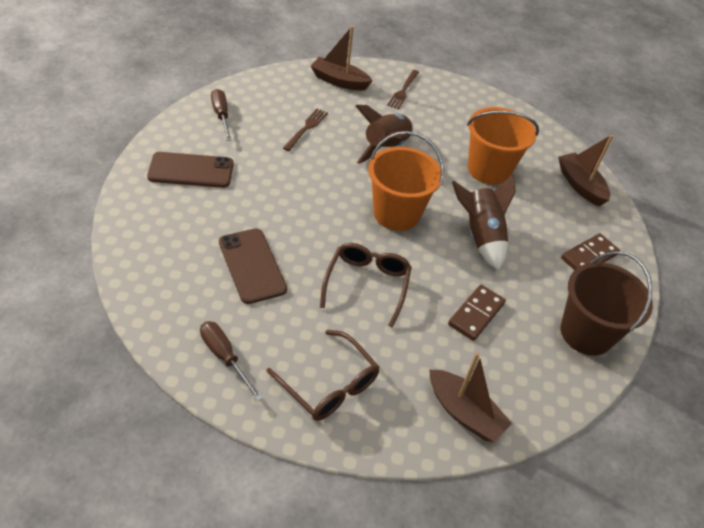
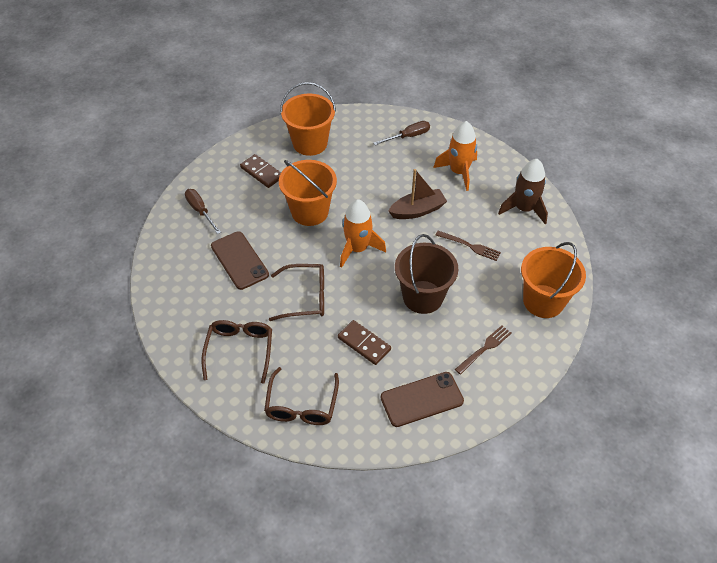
brown boat: [311,26,372,91] [429,352,512,442] [558,135,613,206] = 3 -> [388,169,447,219] = 1
brown glasses: [266,330,380,421] [320,243,412,328] = 2 -> [201,320,272,384] [264,367,339,425] [269,264,324,321] = 3
brown rocket: [356,105,413,164] [452,174,516,271] = 2 -> [498,159,548,224] = 1
orange bucket: [368,131,444,231] [467,107,539,185] = 2 -> [279,160,337,226] [280,82,336,156] [521,242,586,318] = 3
orange rocket: none = 0 -> [340,199,386,268] [433,121,477,191] = 2

